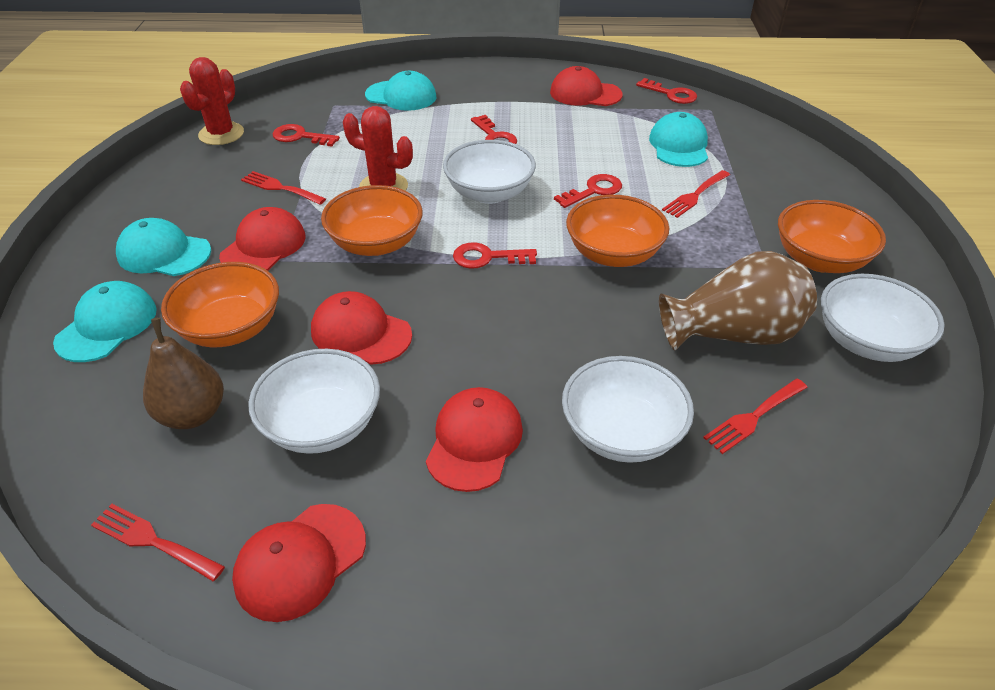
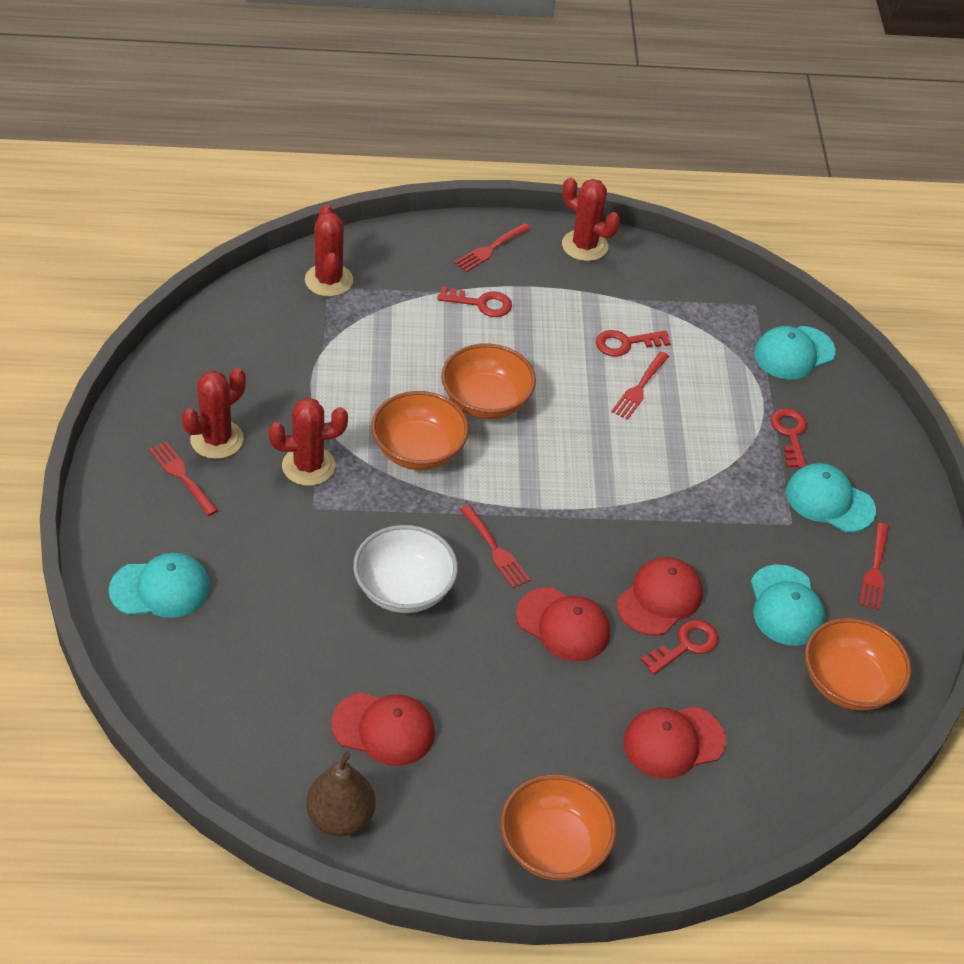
brown vase: [659,251,817,350] = 1 -> none = 0
red cactus: [180,57,244,145] [343,106,413,191] = 2 -> [182,368,246,459] [268,397,348,486] [305,205,353,297] [562,177,620,261] = 4
red cap: [219,207,306,271] [232,504,366,622] [311,291,412,365] [426,387,523,492] [550,66,622,106] = 5 -> [331,692,435,766] [516,587,610,661] [617,557,703,636] [624,706,726,779] = 4
red fork: [91,504,225,581] [241,171,326,205] [662,170,730,218] [703,379,808,454] = 4 -> [149,441,218,516] [454,223,531,272] [460,505,530,588] [611,351,669,420] [859,523,889,610] = 5
red key: [273,124,340,147] [453,242,537,269] [471,115,517,144] [554,174,622,208] [636,78,697,104] = 5 -> [437,286,512,317] [596,330,671,357] [641,619,718,674] [770,408,807,468] = 4
white bowl: [248,349,380,454] [443,140,536,204] [562,356,694,463] [821,274,945,362] = 4 -> [353,525,458,613] = 1

